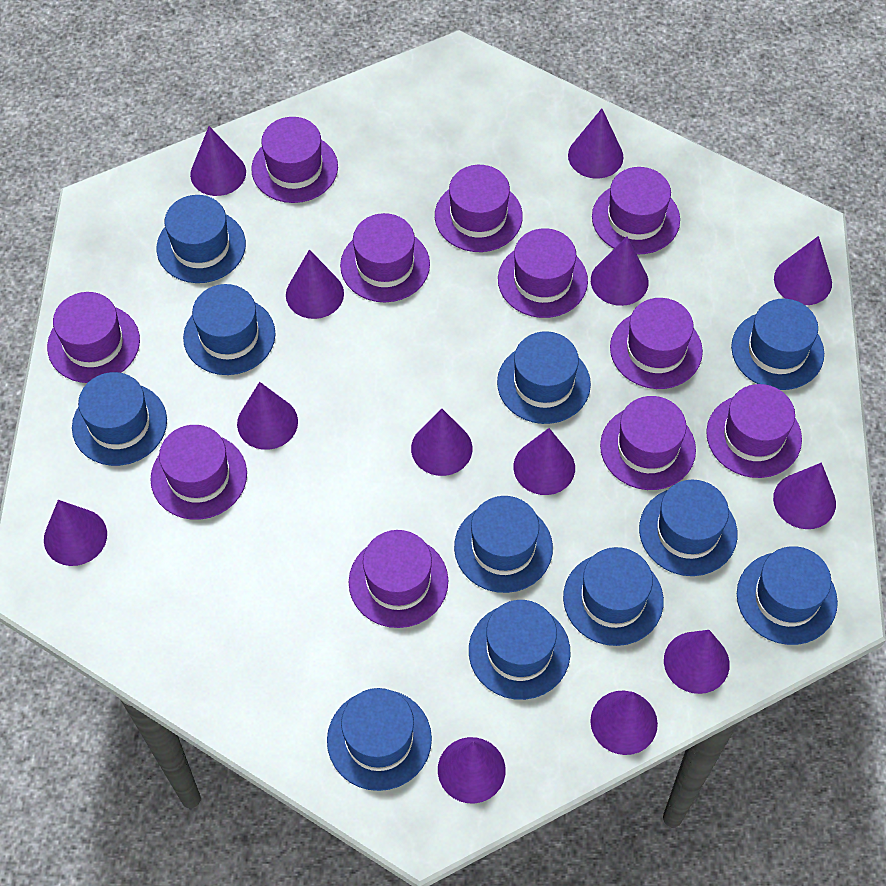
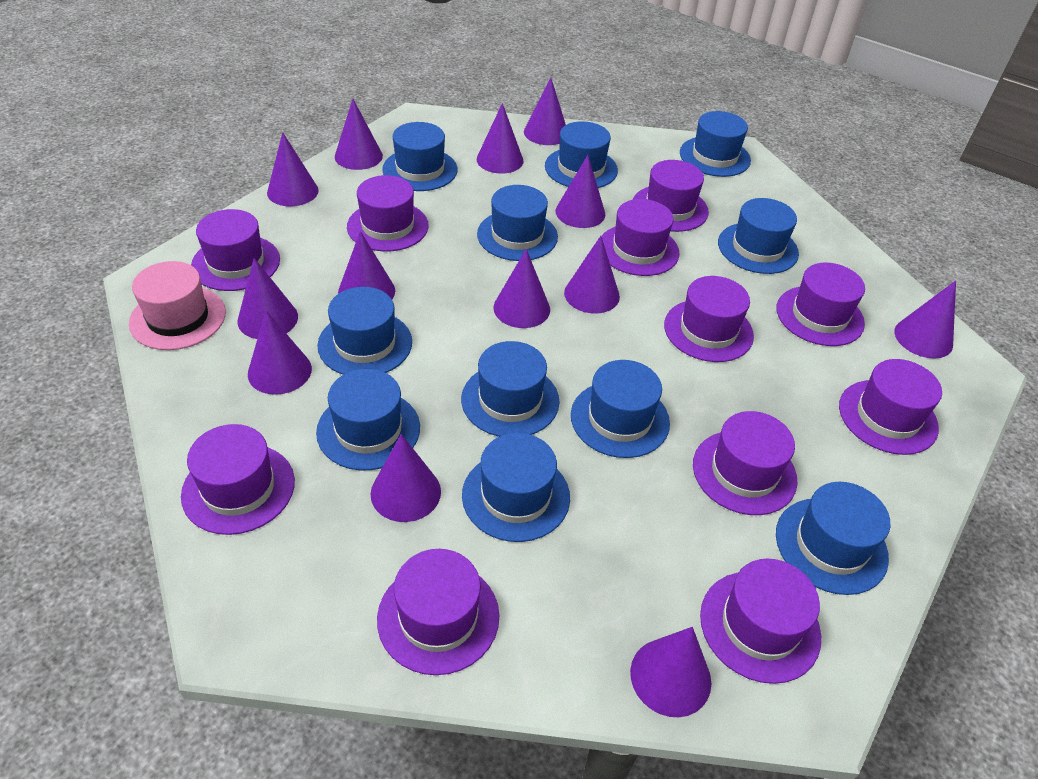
pink hat: none = 0 -> [129,261,226,350] = 1

